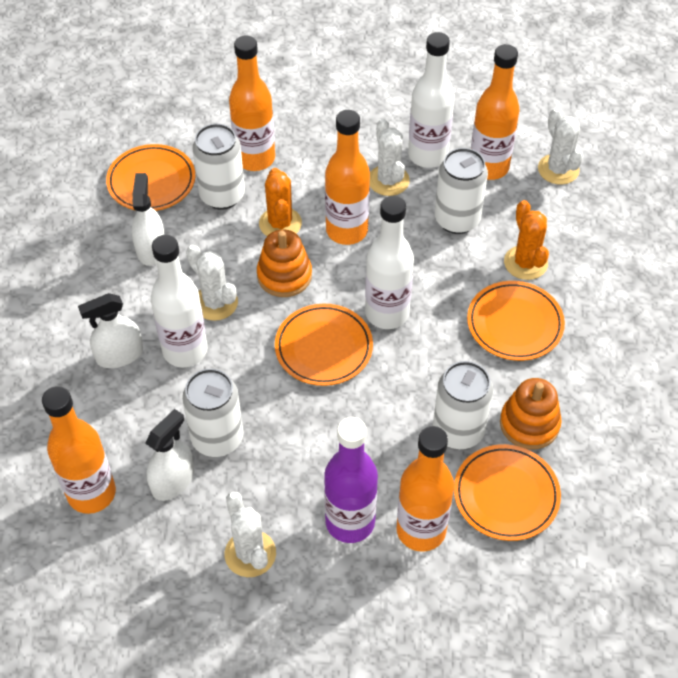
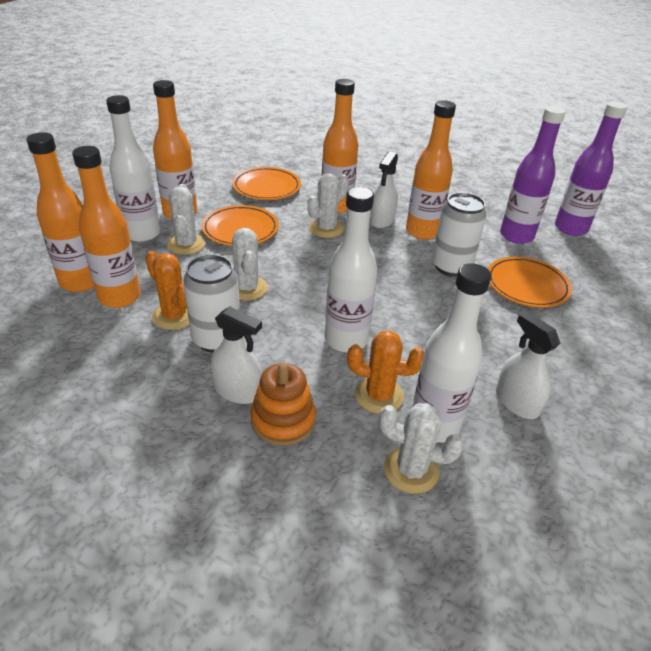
orange plate: [106,144,195,211] [275,304,373,386] [454,444,561,541] [467,281,565,361] = 4 -> [201,205,279,246] [232,167,301,200] [488,257,572,308] = 3
orange stacking toy: [257,229,312,297] [500,378,561,450] = 2 -> [250,362,316,446] = 1
purple bottle: [324,417,378,543] = 1 -> [500,106,566,244] [555,101,627,236] = 2
white can: [182,369,243,457] [192,124,245,210] [433,361,493,449] [435,148,488,234] = 4 -> [183,254,240,353] [432,192,486,277] = 2

